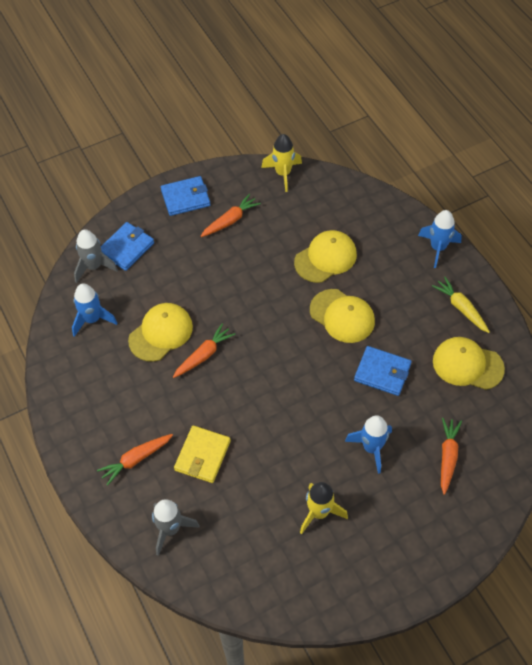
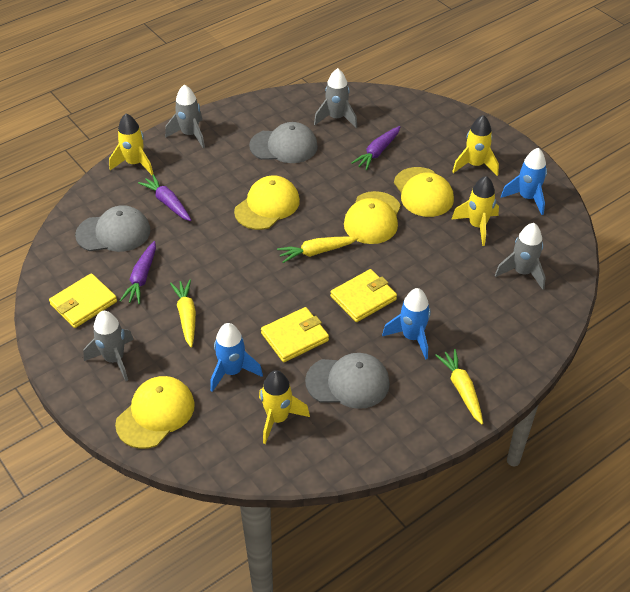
blue wallet: [101,222,154,271] [161,176,210,216] [354,346,411,396] = 3 -> none = 0
grey cap: none = 0 -> [75,205,151,252] [249,122,318,163] [305,353,390,409] = 3
grey rocket: [74,229,118,283] [152,499,200,556] = 2 -> [83,311,134,381] [165,85,205,148] [314,68,357,128] [495,223,546,290] = 4
orange carrot: [97,434,173,486] [173,323,235,378] [201,194,261,237] [441,418,462,495] = 4 -> none = 0
purple carrot: none = 0 -> [120,241,156,304] [138,174,191,221] [351,126,400,170] = 3
yellow carrot: [432,277,490,333] = 1 -> [170,280,196,348] [277,236,359,263] [435,349,483,424] = 3
yellow rocket: [261,134,302,192] [300,482,348,534] = 2 -> [109,114,153,175] [259,370,310,444] [451,176,499,246] [452,115,499,176] = 4
yellow wallet: [174,426,231,483] = 1 -> [49,273,117,328] [261,307,329,362] [330,269,397,322] = 3

